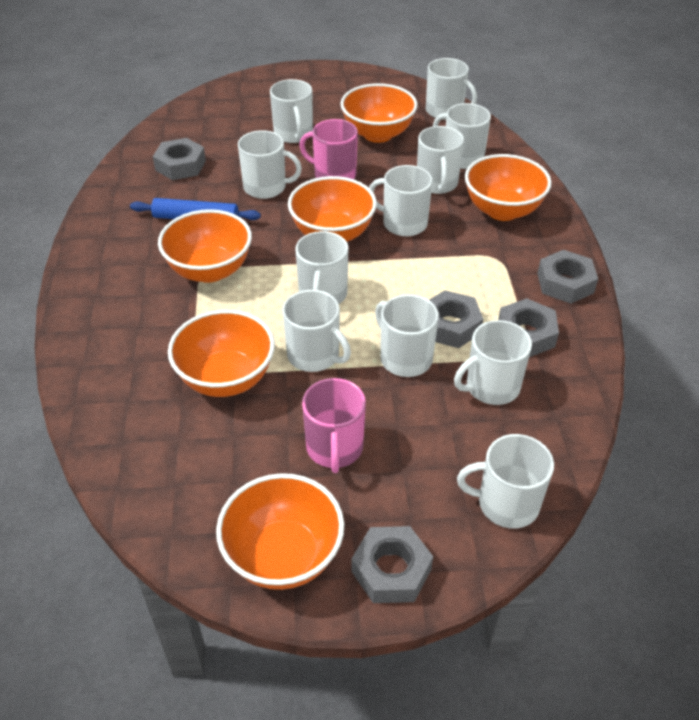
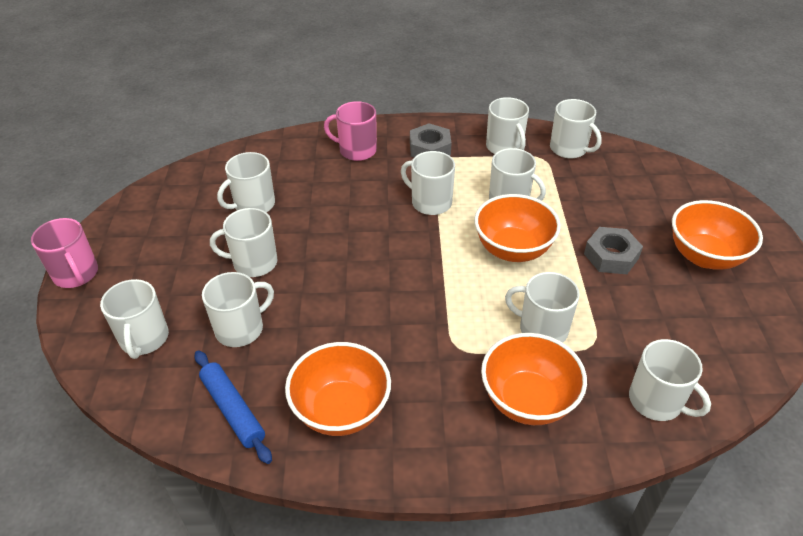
grey nut: [153,138,206,180] [351,526,433,603] [429,291,483,348] [498,298,559,357] [537,250,598,304] = 5 -> [410,123,452,157] [584,227,643,274] = 2
orange bowl: [158,209,252,283] [168,310,275,397] [216,473,344,590] [288,176,377,242] [340,83,418,143] [465,154,552,221] = 6 -> [285,342,391,436] [474,194,561,262] [481,333,587,425] [672,200,763,270] = 4
white mug: [238,130,302,199] [270,79,313,143] [282,290,351,372] [295,231,349,304] [369,165,432,236] [375,294,439,377] [417,126,464,194] [426,58,477,120] [433,103,491,169] [454,320,532,405] [457,434,554,529] = 11 -> [100,279,169,359] [202,272,274,347] [210,208,277,277] [217,152,275,212] [401,151,455,215] [486,97,529,154] [489,148,546,201] [505,272,580,343] [550,99,602,158] [629,339,711,421] = 10

